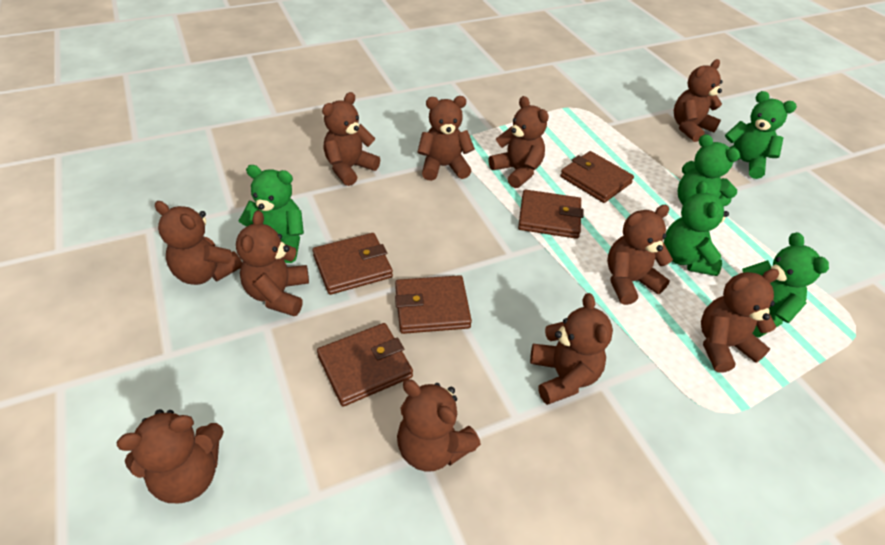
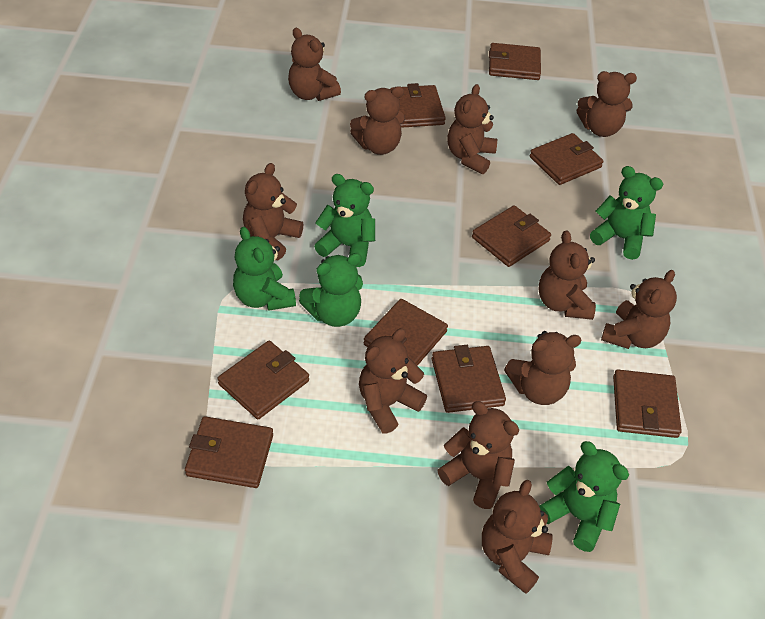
brown wallet: [313,233,393,295] [317,323,413,407] [395,275,472,334] [518,190,584,239] [560,151,634,203] = 5 -> [185,416,273,488] [217,341,309,419] [364,299,448,366] [390,83,446,128] [432,345,506,413] [472,205,551,267] [489,43,541,80] [530,133,604,185] [613,370,682,438] = 9

